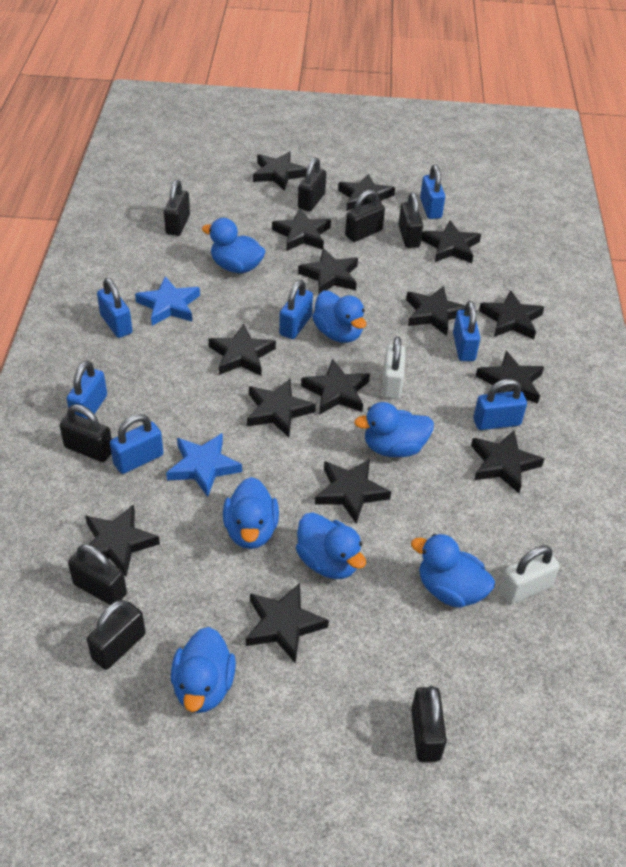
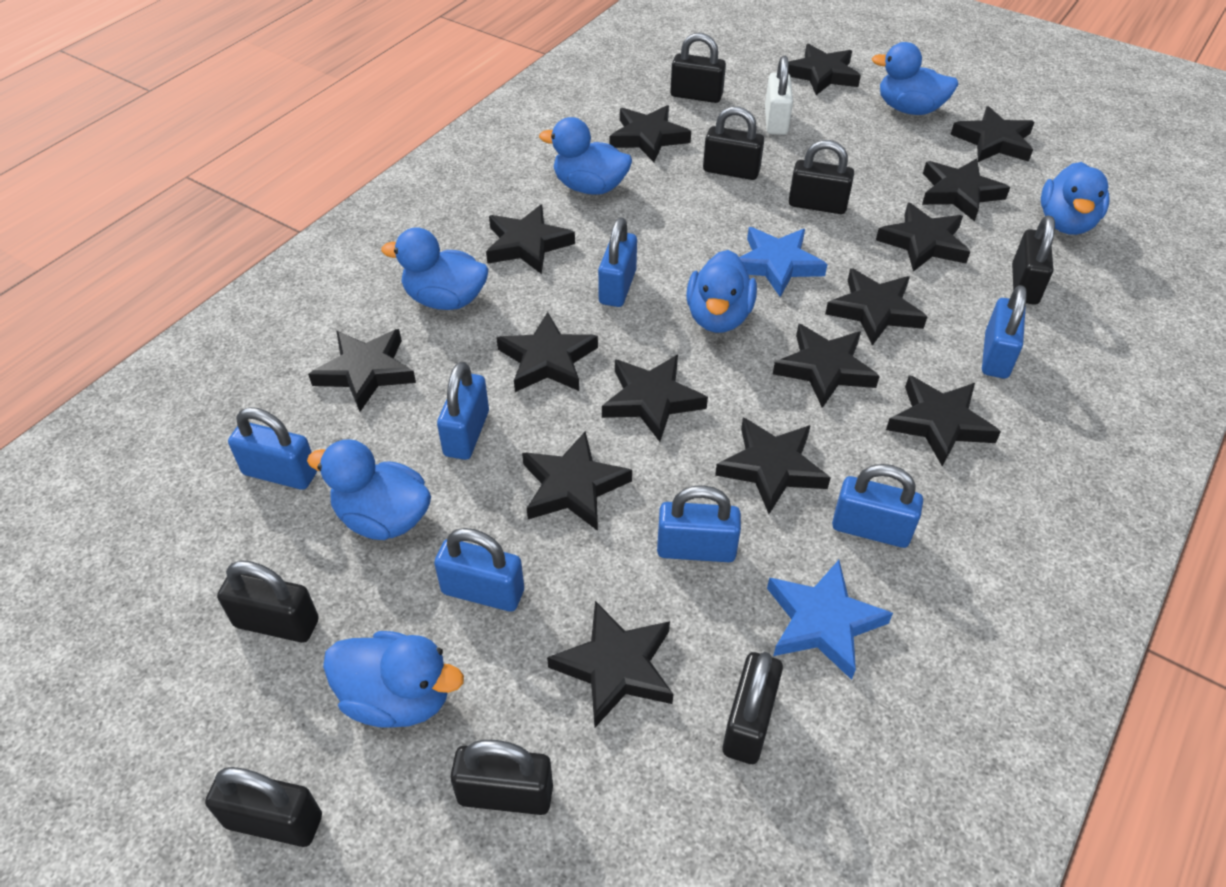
white padlock: [382,336,405,399] [499,545,560,604] = 2 -> [765,56,793,135] = 1

